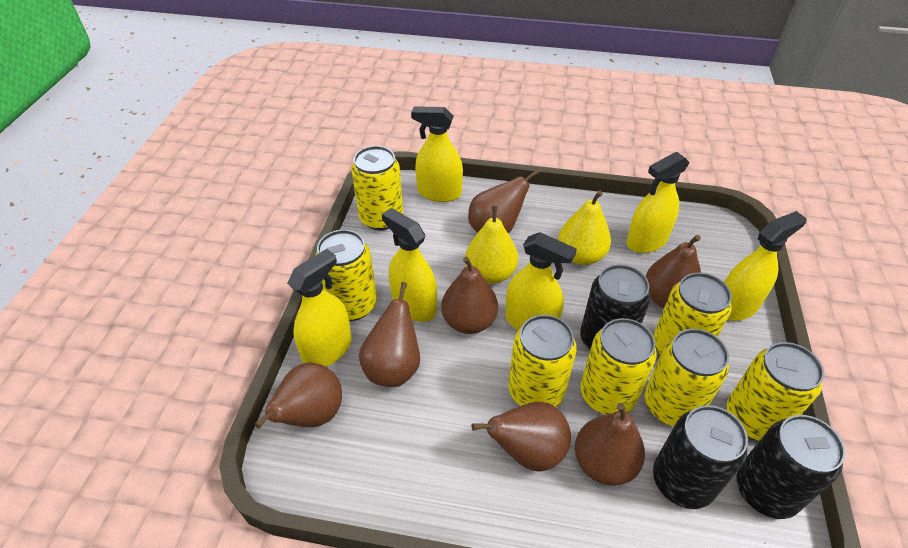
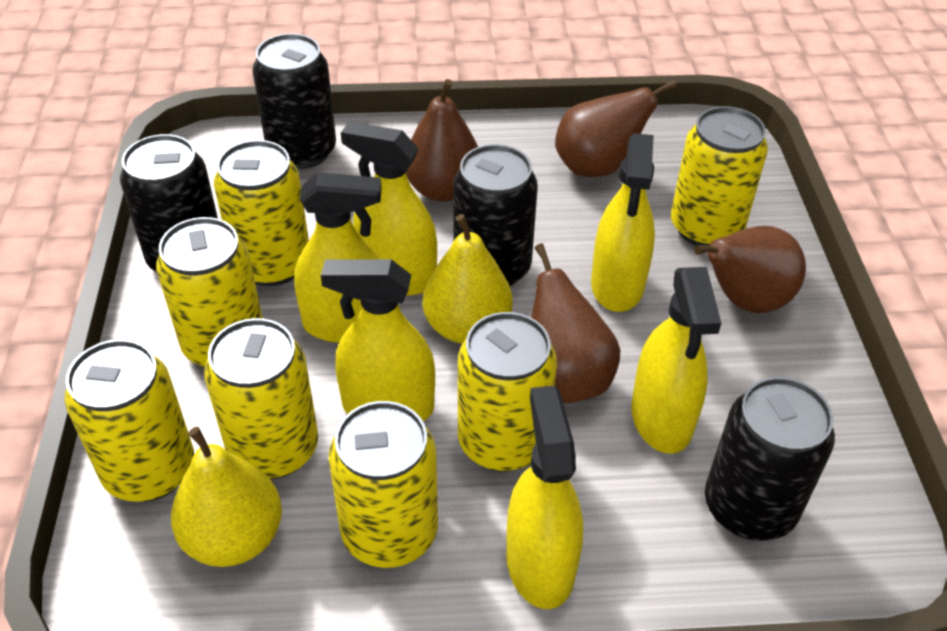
black can: [580,264,651,350] [653,405,748,509] [736,415,846,519] = 3 -> [120,134,218,272] [252,33,336,169] [453,144,538,286] [705,377,835,541] = 4
brown pear: [254,363,342,429] [359,282,420,387] [441,257,498,334] [468,169,539,234] [472,402,571,472] [575,403,645,486] [646,235,701,308] = 7 -> [406,79,478,201] [531,243,620,403] [555,80,677,177] [694,226,806,313] = 4

